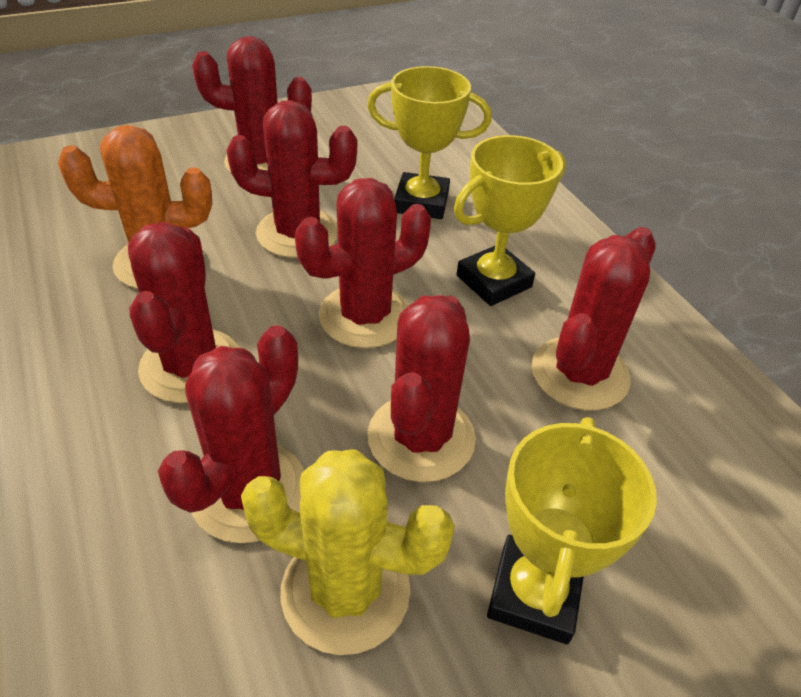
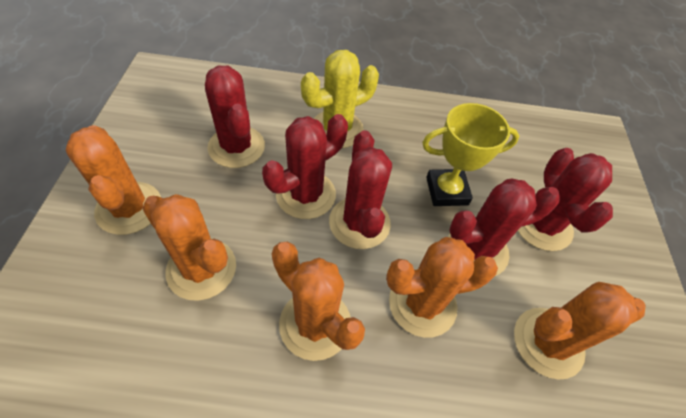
orange cactus: [58,125,212,289] = 1 -> [66,125,161,235] [143,194,236,301] [272,242,365,361] [386,237,498,338] [514,282,645,380] = 5
red cactus: [128,222,239,403] [158,325,304,543] [192,36,312,173] [226,100,357,258] [295,178,431,348] [367,295,476,482] [531,227,656,411] = 7 -> [205,66,265,168] [262,114,348,219] [329,130,392,249] [448,178,560,276] [518,148,613,251] = 5
yellow trophy: [367,66,491,219] [454,135,566,306] [487,417,657,644] = 3 -> [422,103,519,206] = 1

